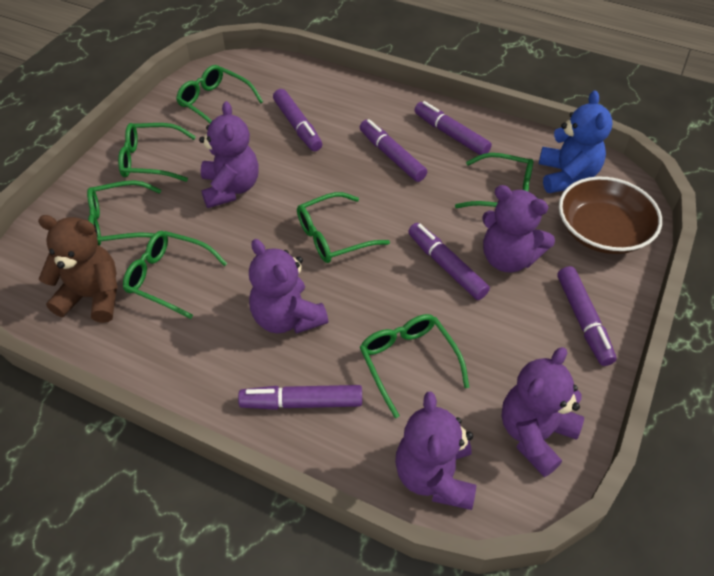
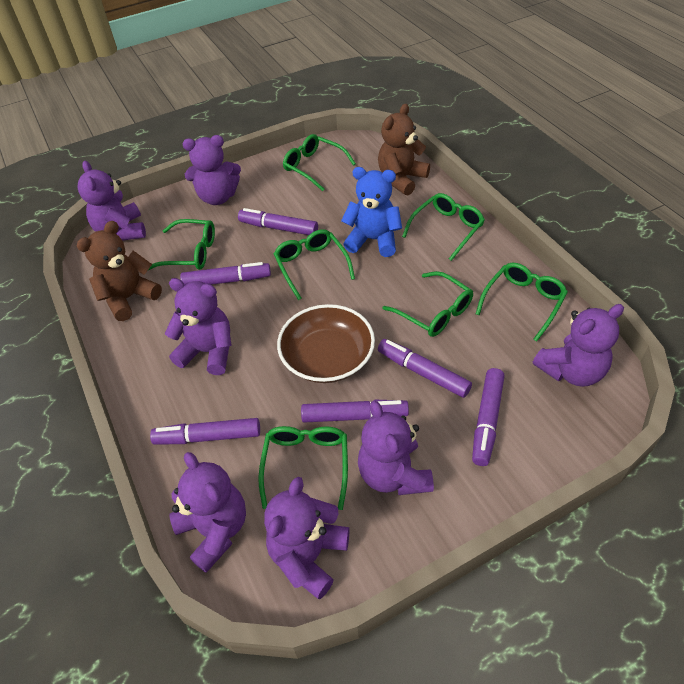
brown teddy bear: [38,215,118,323] = 1 -> [77,221,162,321] [378,104,430,196] = 2
purple teddy bear: [199,101,259,208] [249,239,328,334] [395,392,476,510] [482,185,555,272] [502,347,584,477] = 5 -> [78,161,146,241] [165,278,232,375] [169,452,246,573] [183,135,241,205] [264,477,349,599] [358,401,434,495] [533,304,624,387] = 7

